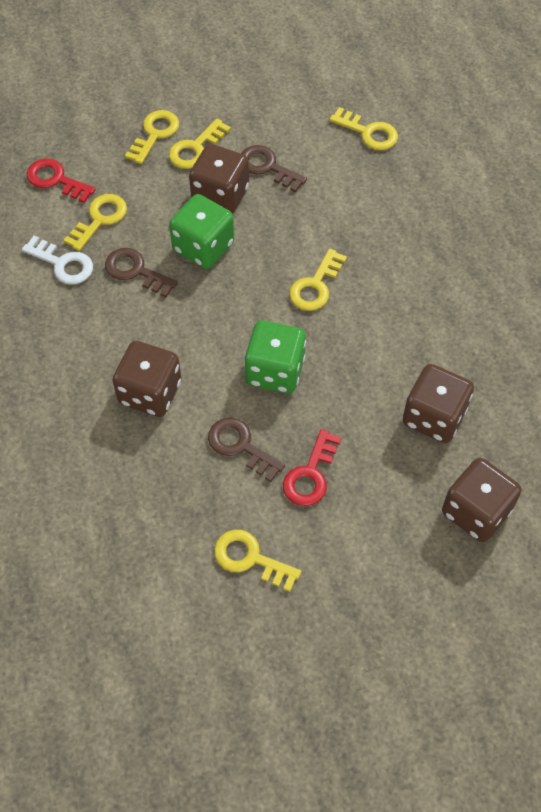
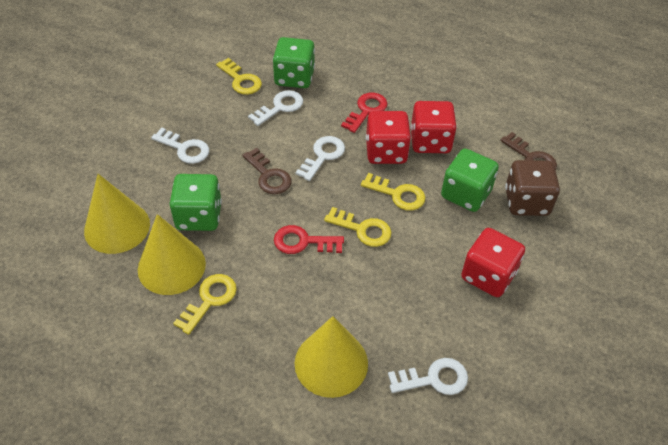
brown dice: [112,341,182,417] [189,144,249,214] [403,364,474,443] [442,458,522,542] = 4 -> [505,160,560,216] = 1
brown key: [105,248,178,297] [208,418,285,482] [241,145,307,192] = 3 -> [243,148,291,194] [500,132,557,170] = 2
green dice: [169,194,234,269] [244,320,306,394] = 2 -> [170,174,222,231] [273,37,315,88] [441,149,499,212] = 3
red dice: none = 0 -> [366,111,411,164] [411,101,457,153] [461,228,525,297] = 3
white key: [22,235,93,285] = 1 -> [151,128,209,164] [248,90,303,126] [295,136,345,181] [388,358,468,395] = 4
yellow cone: none = 0 -> [84,174,150,254] [138,214,206,295] [295,316,368,398] = 3
yellow key: [64,194,127,251] [125,110,179,164] [169,119,231,169] [214,530,301,592] [289,249,347,311] [329,107,398,150] = 6 -> [173,274,237,335] [216,58,262,95] [324,207,392,247] [361,173,426,211] = 4

